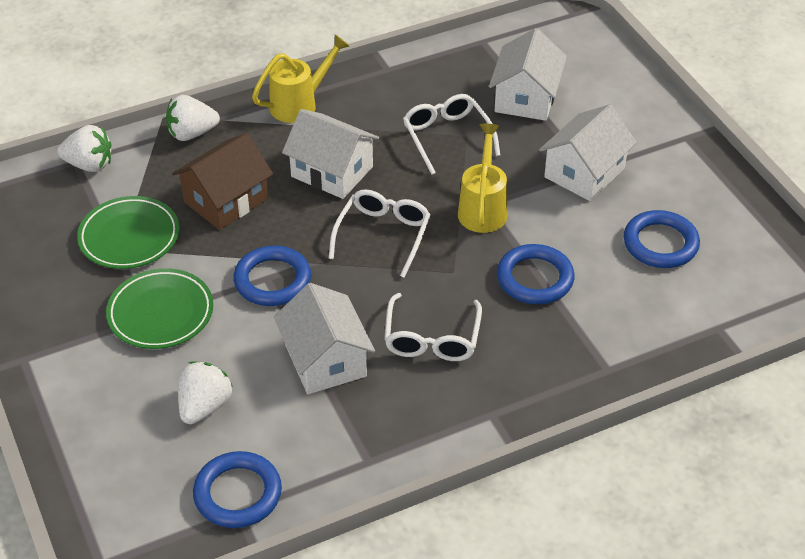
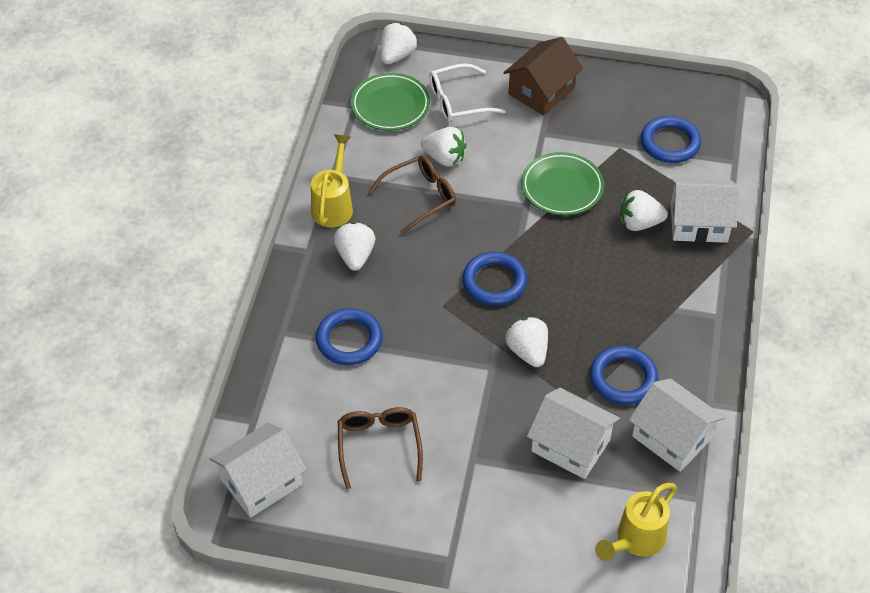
brown glasses: none = 0 -> [338,407,423,489] [369,155,456,234] = 2
white glasses: [328,189,431,278] [384,293,482,361] [403,94,500,175] = 3 -> [429,63,506,122] = 1
white strawberry: [57,125,112,172] [166,95,220,141] [178,362,233,424] = 3 -> [333,222,375,271] [380,23,417,64] [421,127,466,167] [505,317,548,367] [620,190,668,231] = 5

